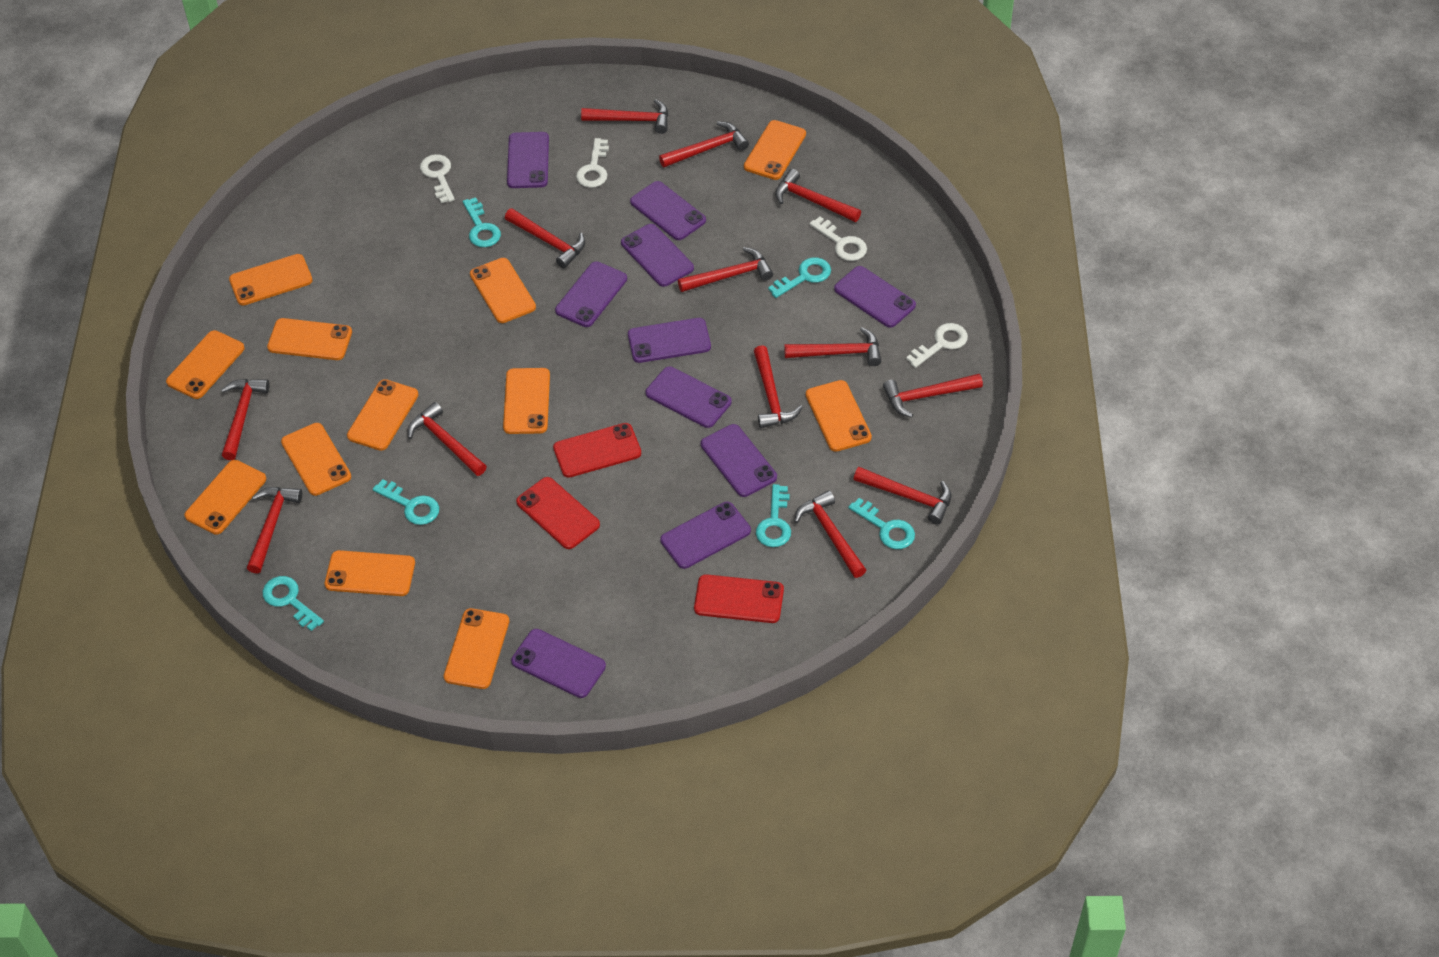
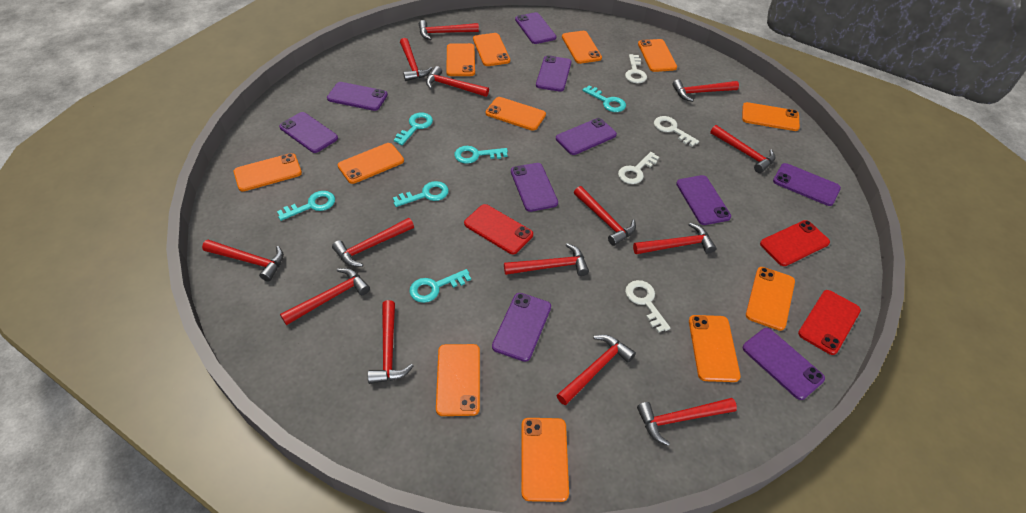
red hammer: [221,379,270,460] [247,487,302,574] [408,402,487,476] [505,208,585,268] [581,99,669,134] [659,121,749,167] [678,247,773,292] [754,345,803,428] [775,169,861,222] [784,327,881,366] [794,490,866,578] [854,467,951,525] [883,374,983,418] = 13 -> [202,240,284,282] [280,268,370,325] [332,218,414,267] [368,300,413,384] [400,38,433,81] [419,20,479,40] [426,66,489,97] [504,243,589,276] [556,335,636,405] [574,186,636,246] [633,223,716,254] [637,398,737,446] [672,79,739,102] [710,125,775,173] = 14

